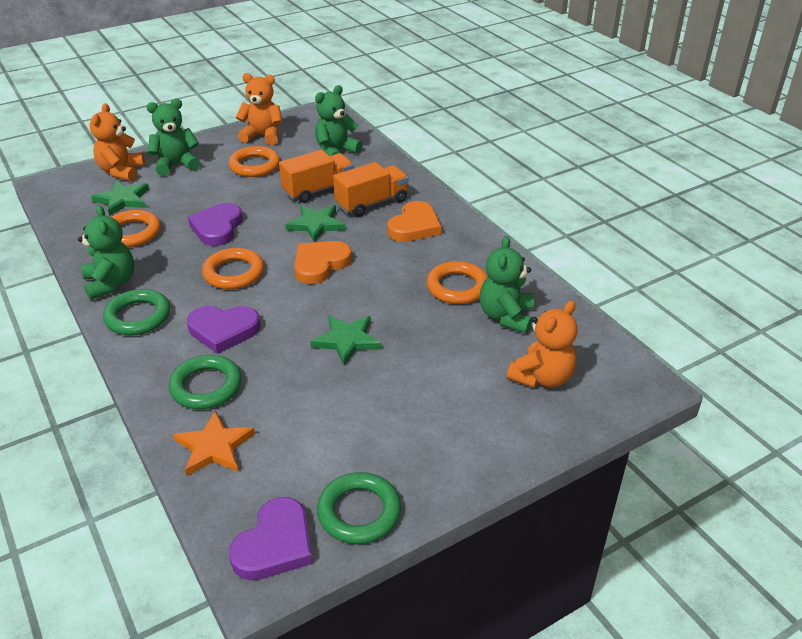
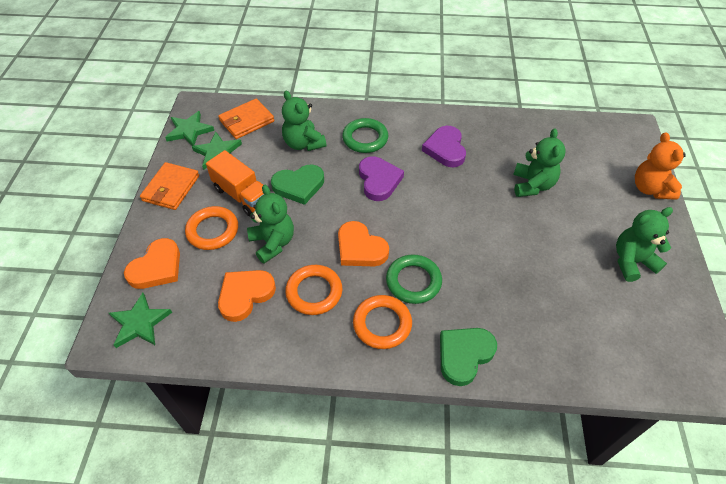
green heart: none = 0 -> [271,165,324,205] [440,328,497,386] = 2
green ring: [103,289,170,336] [168,355,242,409] [317,472,401,544] = 3 -> [342,118,388,153] [386,254,442,304] = 2
orange heart: [294,241,352,284] [387,201,441,242] = 2 -> [124,238,180,289] [218,270,276,322] [338,221,389,266] = 3
orange ring: [112,210,161,247] [202,248,264,289] [229,146,280,177] [427,261,488,304] = 4 -> [185,206,238,250] [285,265,342,315] [353,295,412,349] = 3
orange star: [173,410,255,476] = 1 -> none = 0
orange teddy bear: [90,103,145,181] [236,73,282,145] [507,300,577,388] = 3 -> [635,132,686,200] = 1
orange truck: [279,150,354,203] [333,162,408,217] = 2 -> [206,150,264,216] = 1
orange wallet: none = 0 -> [140,162,199,210] [218,99,274,139] = 2
purple heart: [187,306,261,354] [188,203,243,246] [229,497,312,580] = 3 -> [359,156,404,201] [422,126,466,167] = 2

